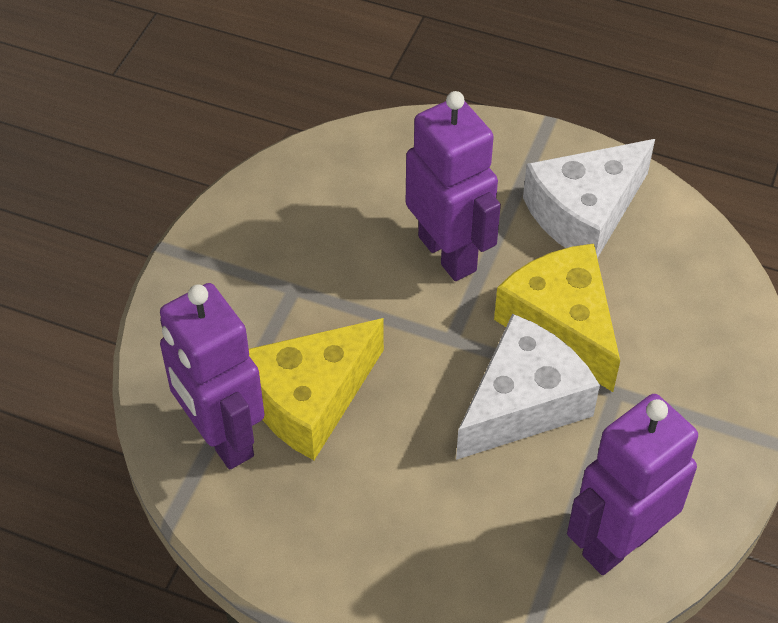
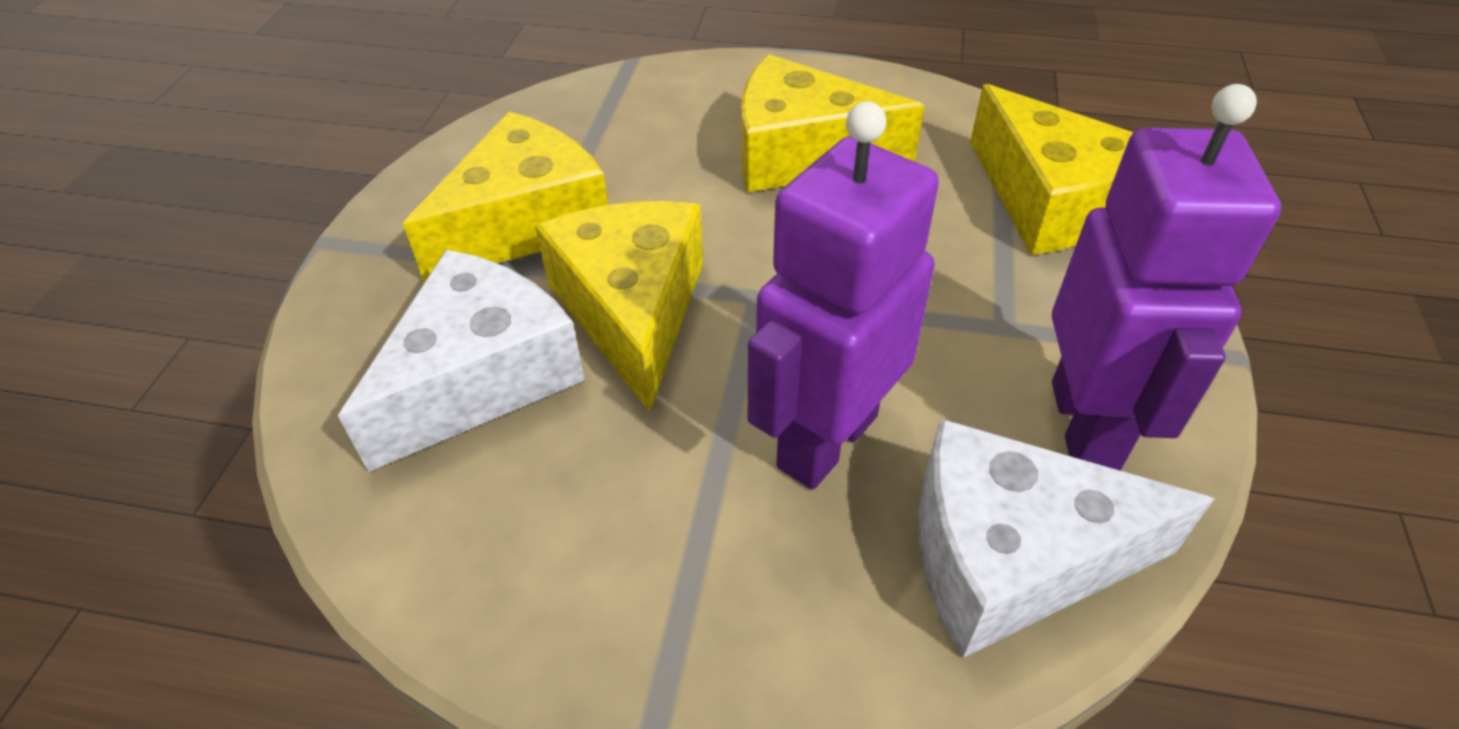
purple robot: [160,283,265,469] [406,91,501,281] [567,394,698,575] = 3 -> [748,101,939,489] [1052,84,1281,471] = 2
yellow cheese: [249,318,384,460] [494,244,620,392] = 2 -> [403,112,608,283] [535,201,703,412] [741,54,925,192] [970,84,1134,255] = 4

